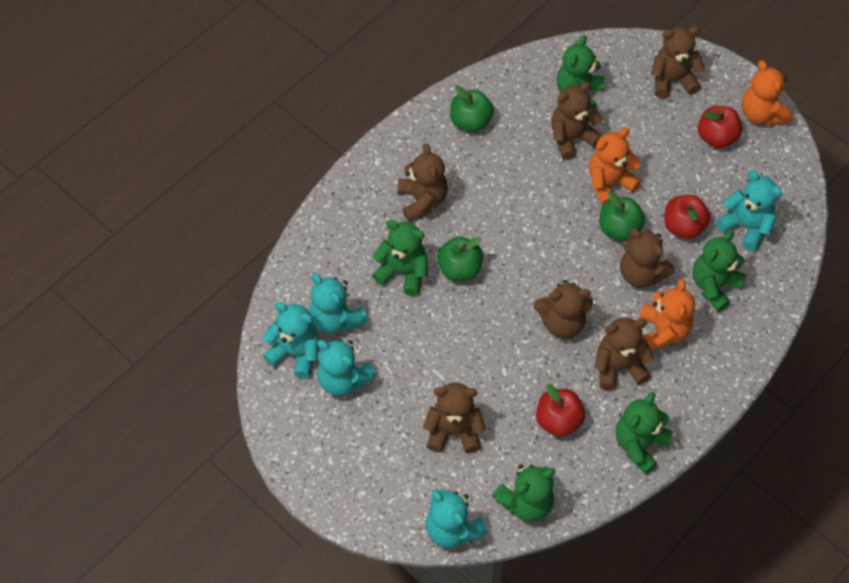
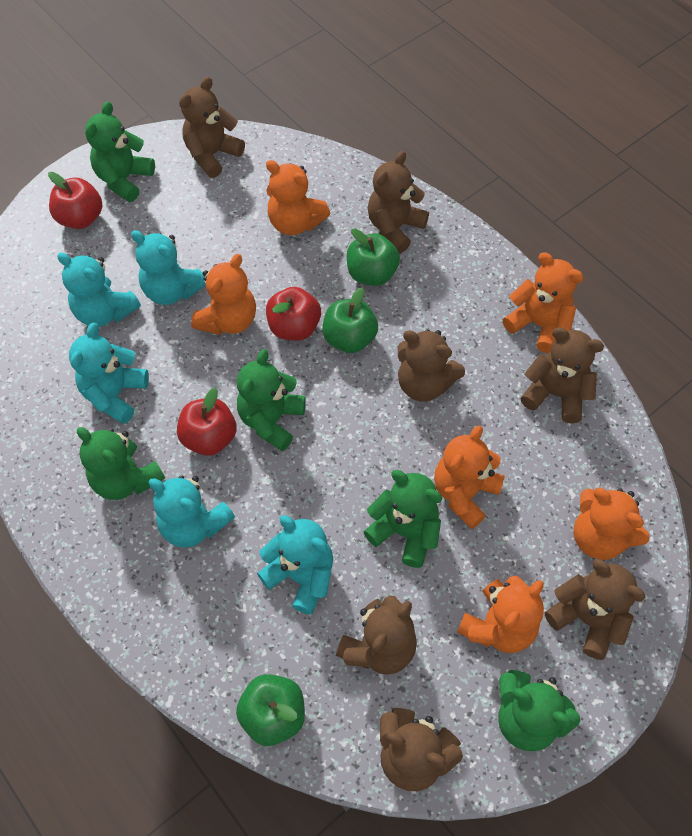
orange teddy bear: [589,128,641,206] [639,279,695,350] [742,60,792,126] = 3 -> [191,254,256,335] [266,160,330,235] [434,425,505,529] [457,576,544,653] [503,252,584,353] [573,488,650,560] = 6

